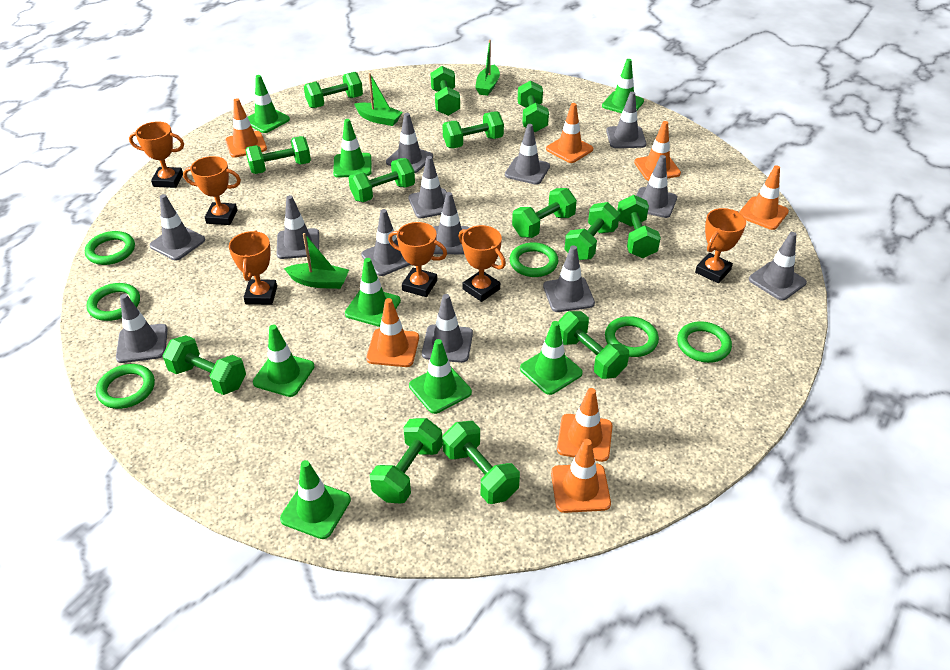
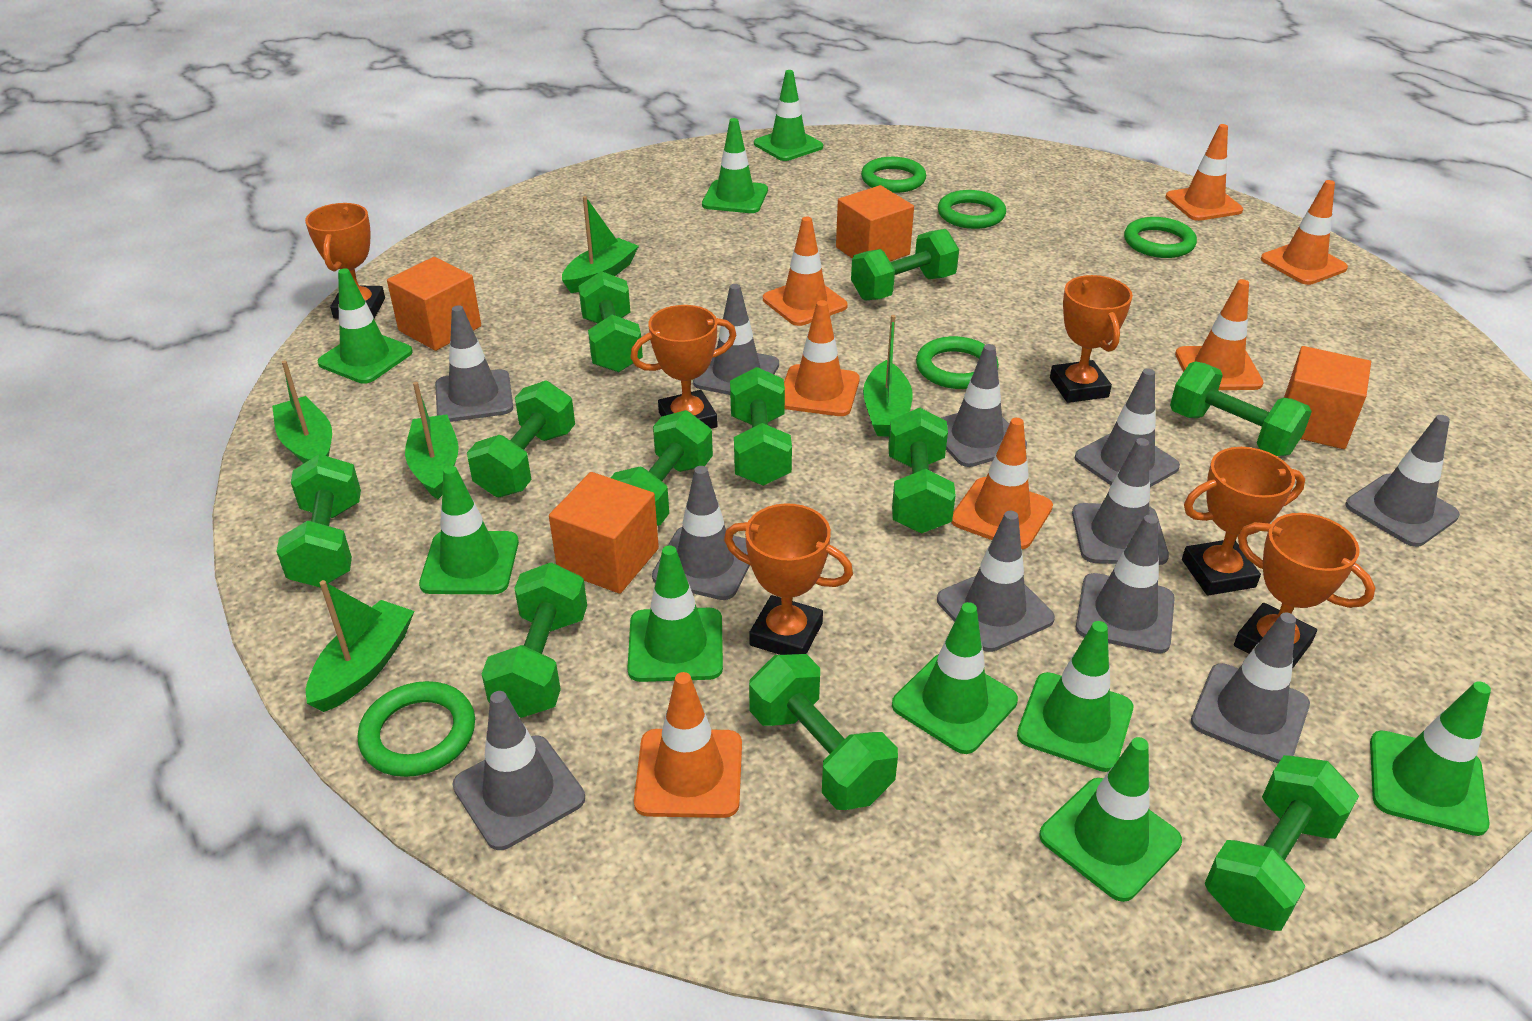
green boat: [284,233,349,289] [354,73,403,126] [475,40,500,96] = 3 -> [272,360,332,463] [306,580,414,712] [405,382,459,499] [562,196,639,293] [863,315,913,437] = 5
green dumbbell: [163,335,246,395] [245,136,311,174] [304,72,363,108] [349,158,415,202] [370,418,443,503] [431,66,460,116] [442,111,504,148] [442,421,520,504] [512,188,577,238] [518,81,549,132] [558,311,629,379] [565,202,620,260] [617,195,661,258] = 13 -> [276,454,361,587] [467,380,575,497] [482,562,587,718] [578,271,643,372] [611,410,713,526] [730,367,792,486] [749,654,898,810] [851,229,959,301] [888,408,956,533] [1170,361,1312,456] [1205,755,1359,931] = 11
green ring: [85,231,135,265] [87,283,140,321] [96,364,155,409] [510,242,558,277] [605,316,659,357] [677,322,732,363] = 6 -> [357,681,475,777] [861,157,926,193] [916,336,999,389] [938,190,1006,229] [1124,217,1197,258] = 5
green traffic cone: [248,75,290,133] [253,325,314,397] [280,460,351,539] [333,119,372,178] [345,258,401,327] [409,339,472,414] [520,321,583,395] [602,59,644,113] = 8 -> [318,268,413,384] [419,466,519,594] [627,545,723,682] [702,118,768,213] [754,70,823,161] [892,602,1018,754] [1017,621,1133,772] [1039,737,1182,902] [1370,681,1491,836] = 9
grey traffic cone: [116,294,168,363] [150,194,205,260] [277,195,319,259] [361,209,411,276] [386,113,433,173] [408,156,447,218] [422,294,473,363] [433,192,470,254] [505,124,550,185] [543,245,595,312] [606,92,646,148] [636,155,677,218] [749,232,807,301] = 13 -> [435,305,513,422] [452,691,585,850] [652,466,750,600] [693,284,779,395] [937,511,1055,652] [941,344,1027,467] [1072,438,1169,565] [1075,369,1180,487] [1076,515,1175,654] [1191,613,1310,763] [1346,415,1460,547] = 11
orange cube: none = 0 -> [387,257,481,351] [549,472,659,594] [836,185,914,261] [1284,346,1371,449] = 4

